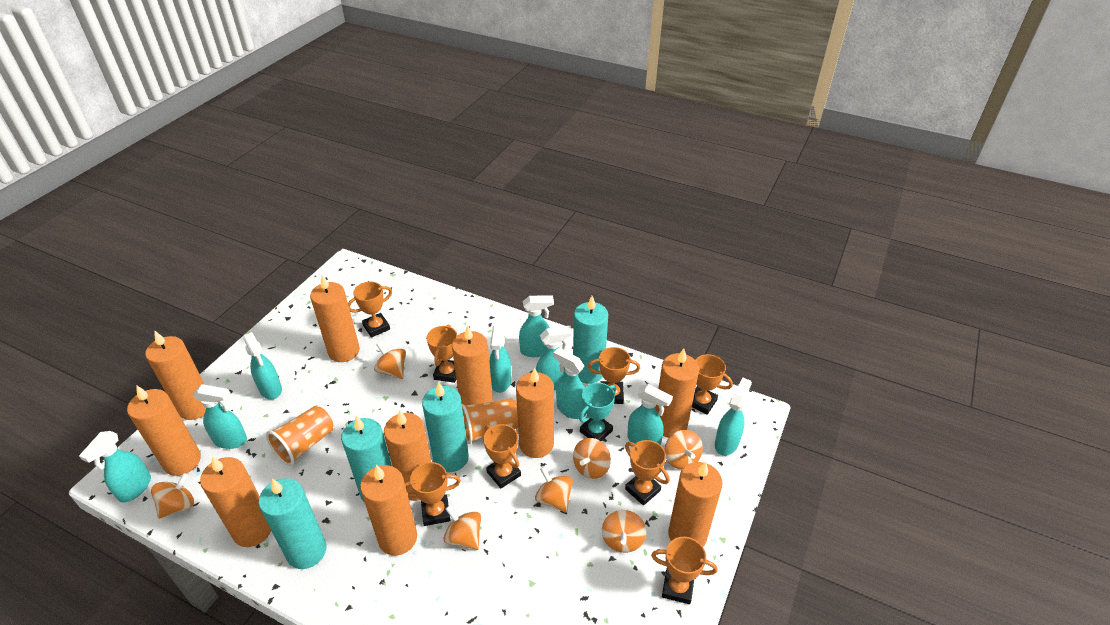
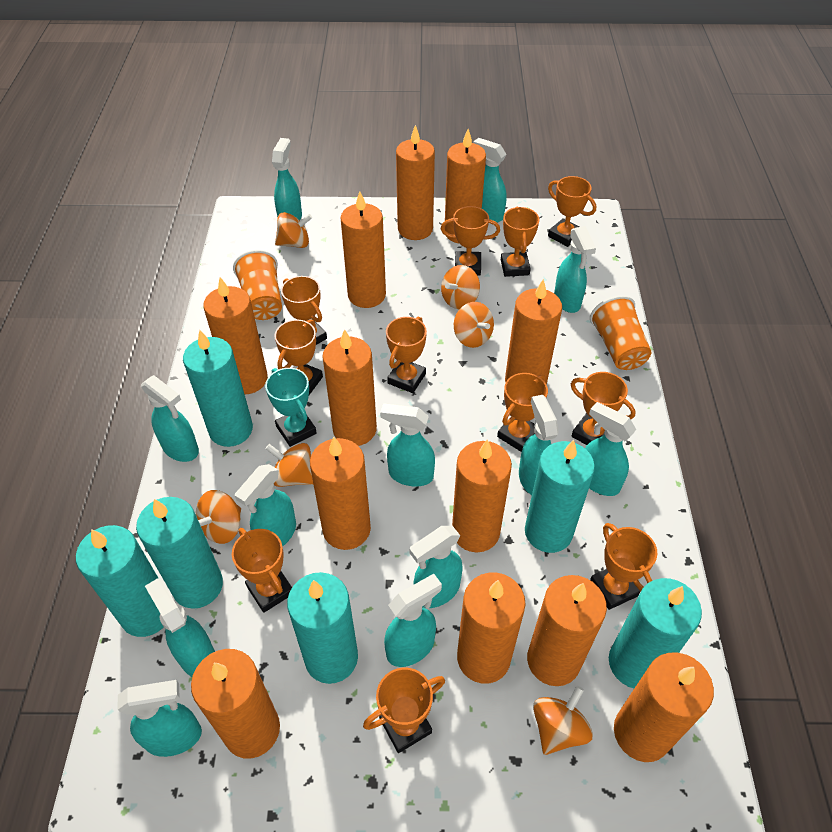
orange candle: [127,385,201,476] [145,330,206,420] [200,457,271,547] [310,275,360,362] [360,465,417,556] [384,410,431,501] [452,325,493,405] [516,368,554,458] [656,349,699,438] [668,461,723,547] = 10 -> [191,649,280,759] [203,277,268,394] [310,437,371,550] [323,329,377,446] [341,191,386,308] [396,125,435,240] [445,129,486,243] [452,440,512,552] [457,573,526,684] [505,279,562,385] [527,575,607,686] [614,653,714,762] = 12
orange spinning top: [151,474,194,519] [374,342,406,379] [443,505,481,550] [535,466,573,513] [573,438,611,479] [602,510,646,553] [665,430,703,469] = 7 -> [196,490,241,544] [265,443,313,487] [275,212,312,248] [441,265,480,309] [454,302,494,348] [533,686,593,755] = 6
orange trophy: [348,282,392,337] [405,462,461,526] [427,325,457,383] [483,424,521,488] [588,347,640,404] [625,440,670,505] [651,537,718,604] [692,354,733,415] = 8 -> [232,528,292,613] [275,319,323,395] [281,276,327,345] [363,667,445,753] [386,316,427,393] [441,206,500,276] [497,373,548,452] [501,206,539,277] [548,176,596,247] [571,372,636,445] [590,523,657,610] = 11
turquoise candle: [259,478,326,569] [341,416,392,503] [422,382,469,472] [573,296,608,384] = 4 -> [76,525,164,637] [136,497,223,609] [183,330,253,447] [287,572,358,684] [525,440,595,553] [609,578,702,688] = 6
turquoise spray bottle: [79,431,151,503] [193,384,247,449] [243,332,282,399] [489,326,511,393] [519,295,554,357] [536,326,573,390] [553,348,586,419] [627,384,673,445] [715,378,752,456] = 9 -> [118,680,202,757] [141,375,199,462] [145,578,215,677] [235,464,296,546] [272,138,302,220] [380,403,435,486] [384,574,442,667] [410,526,463,608] [473,138,507,223] [519,395,559,495] [554,226,596,313] [585,402,636,496] = 12

